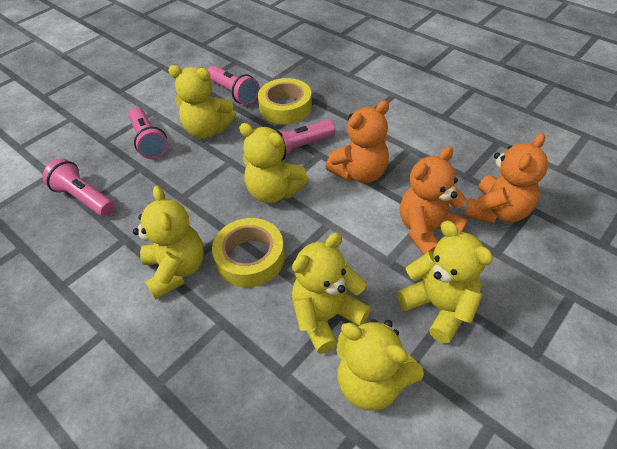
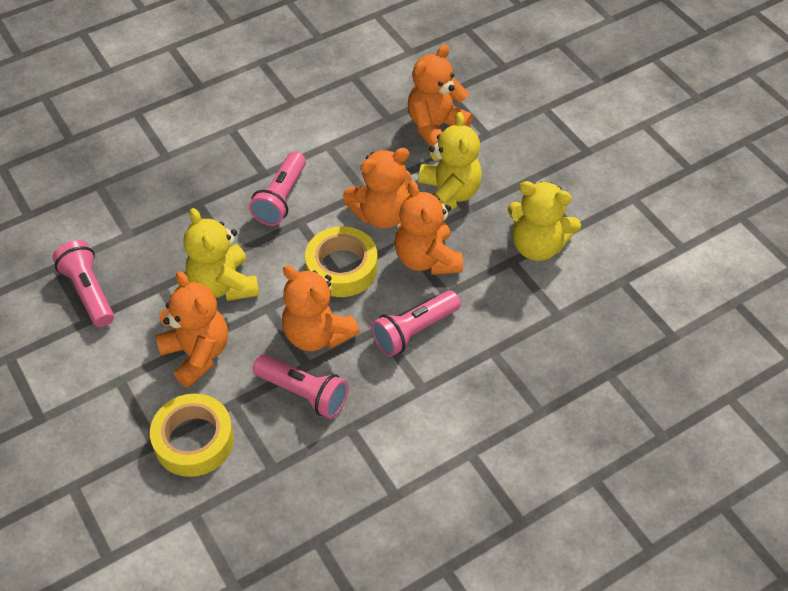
orange teddy bear: [325,101,389,183] [400,146,468,255] [464,133,548,224] = 3 -> [155,271,228,388] [282,265,360,351] [343,148,412,228] [395,181,463,275] [408,44,473,146] = 5
yellow teddy bear: [133,186,204,300] [168,65,236,139] [239,123,309,203] [292,233,371,354] [337,319,424,411] [397,221,493,344] = 6 -> [184,208,259,301] [418,112,482,210] [508,181,581,261] = 3

